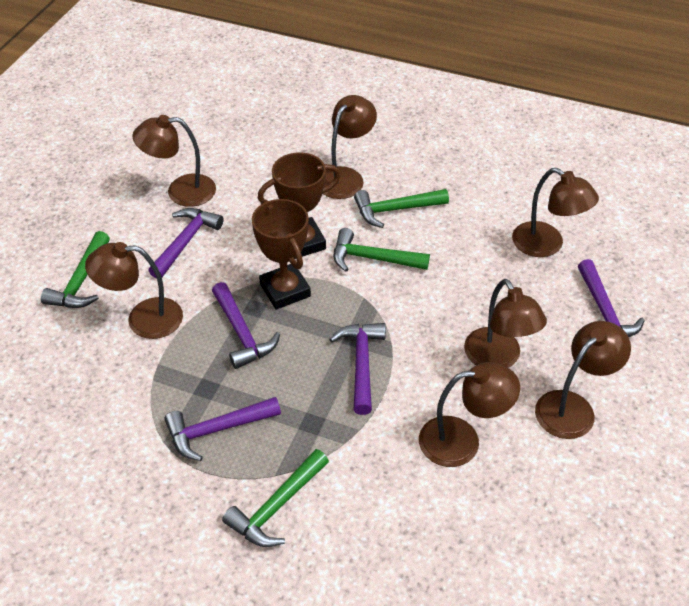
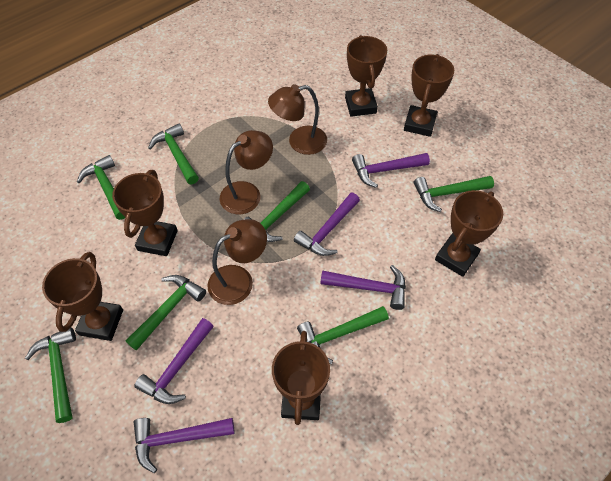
brown lamp: [85,242,183,339] [132,115,216,207] [322,95,377,199] [419,362,520,467] [464,279,547,368] [512,168,599,257] [535,321,631,439] = 7 -> [207,219,267,305] [220,130,273,215] [268,84,327,155] = 3
brown trophy: [252,199,311,310] [258,152,341,259] = 2 -> [42,252,123,341] [112,170,178,256] [272,331,330,425] [345,35,387,117] [404,54,454,137] [435,190,503,277] = 6
green hammer: [41,231,110,308] [222,449,329,547] [334,228,430,272] [354,189,449,228] = 4 -> [25,327,76,423] [77,155,125,220] [126,275,206,351] [148,123,199,184] [243,181,310,242] [297,306,389,364] [414,176,494,212] = 7

